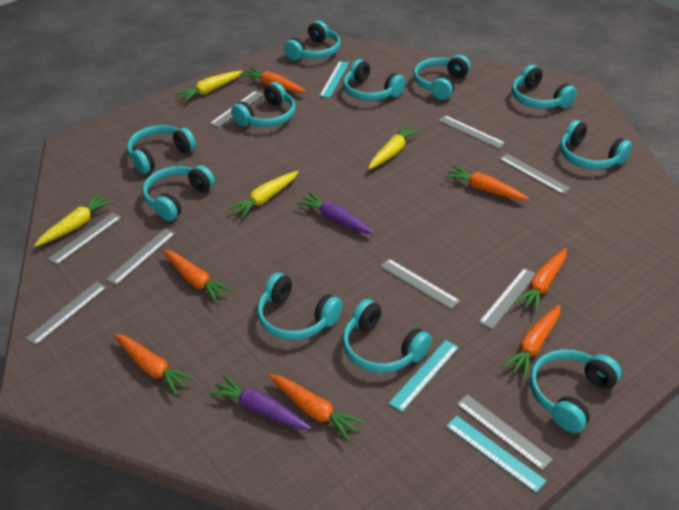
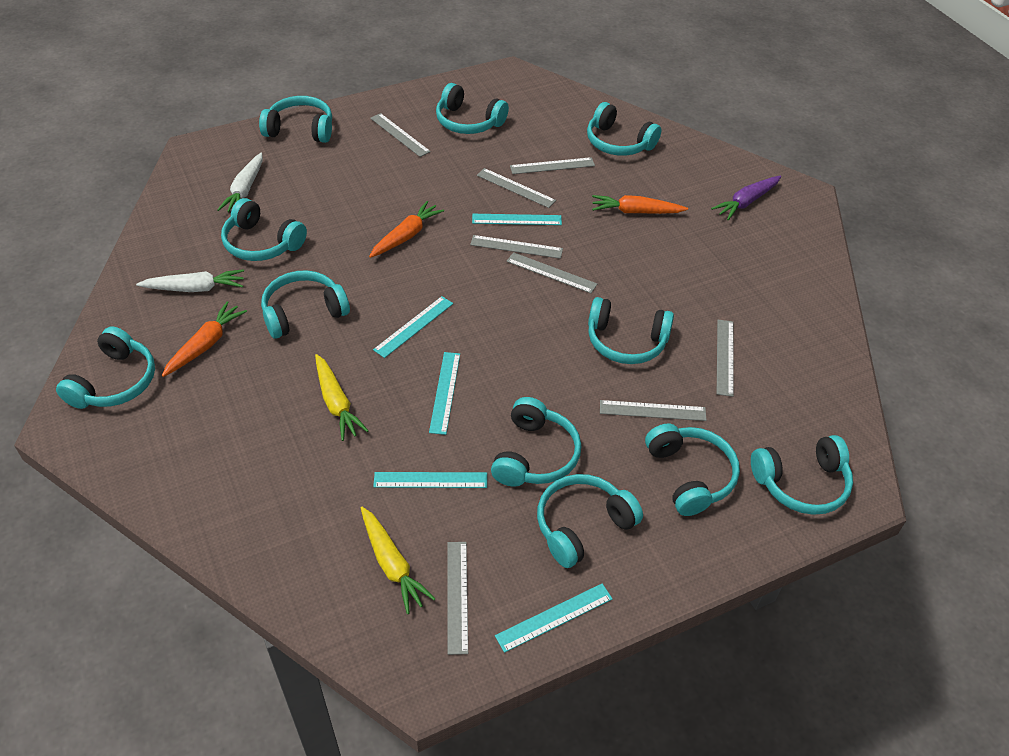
grey ruler: [26,281,107,345] [48,212,122,265] [106,229,175,285] [209,91,264,127] [380,259,460,309] [438,115,505,149] [457,394,553,470] [479,268,536,329] [500,154,570,194] = 9 -> [370,113,431,157] [447,542,468,655] [470,235,563,259] [477,168,556,208] [507,252,597,293] [510,157,595,174] [600,400,707,421] [717,320,734,397] = 8
orange carrot: [114,334,195,395] [163,250,233,303] [241,68,306,93] [269,374,365,441] [444,166,529,200] [502,305,560,379] [514,248,566,313] = 7 -> [162,301,247,377] [369,201,444,258] [592,195,688,214] = 3
purple carrot: [208,374,311,430] [296,192,374,234] = 2 -> [711,176,781,220] = 1
turquoise ruler: [320,61,349,98] [389,340,459,412] [446,416,546,493] = 3 -> [373,296,453,358] [373,472,487,488] [429,352,460,435] [472,214,562,225] [495,583,612,653] = 5
white carrot: none = 0 -> [136,269,244,292] [217,152,263,212] = 2
yellow carrot: [34,194,113,247] [176,71,242,102] [228,171,298,218] [368,124,420,170] = 4 -> [315,354,369,441] [361,507,436,614] = 2

